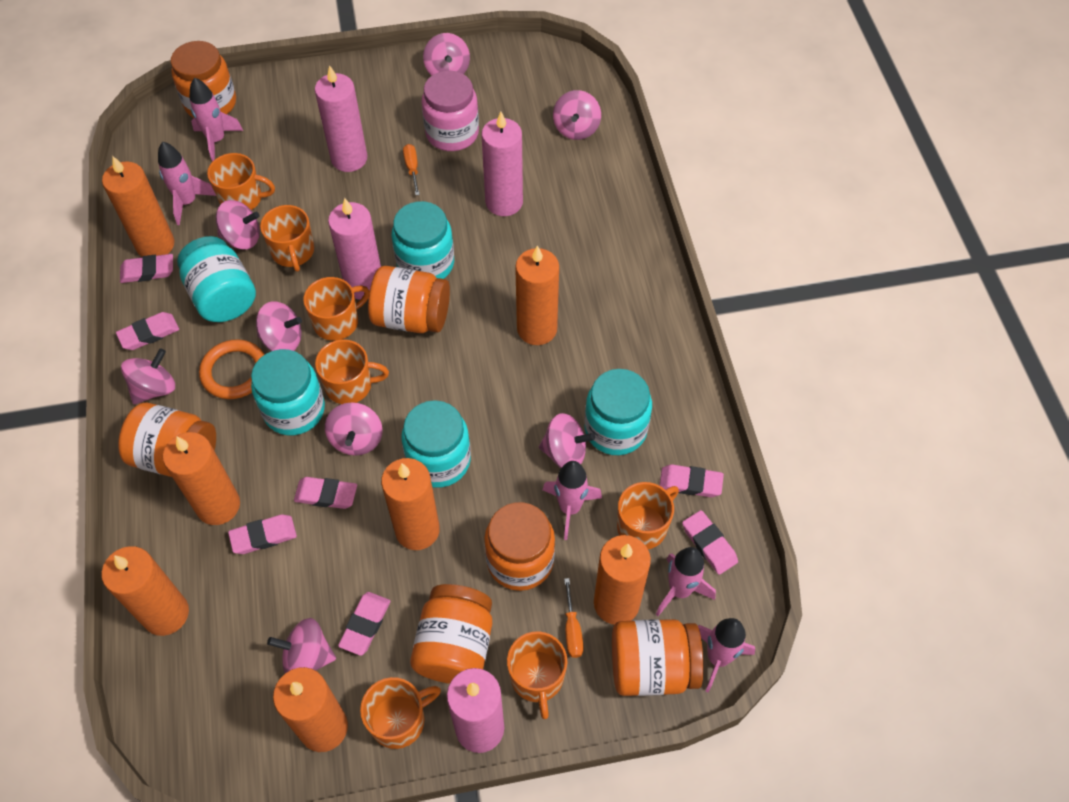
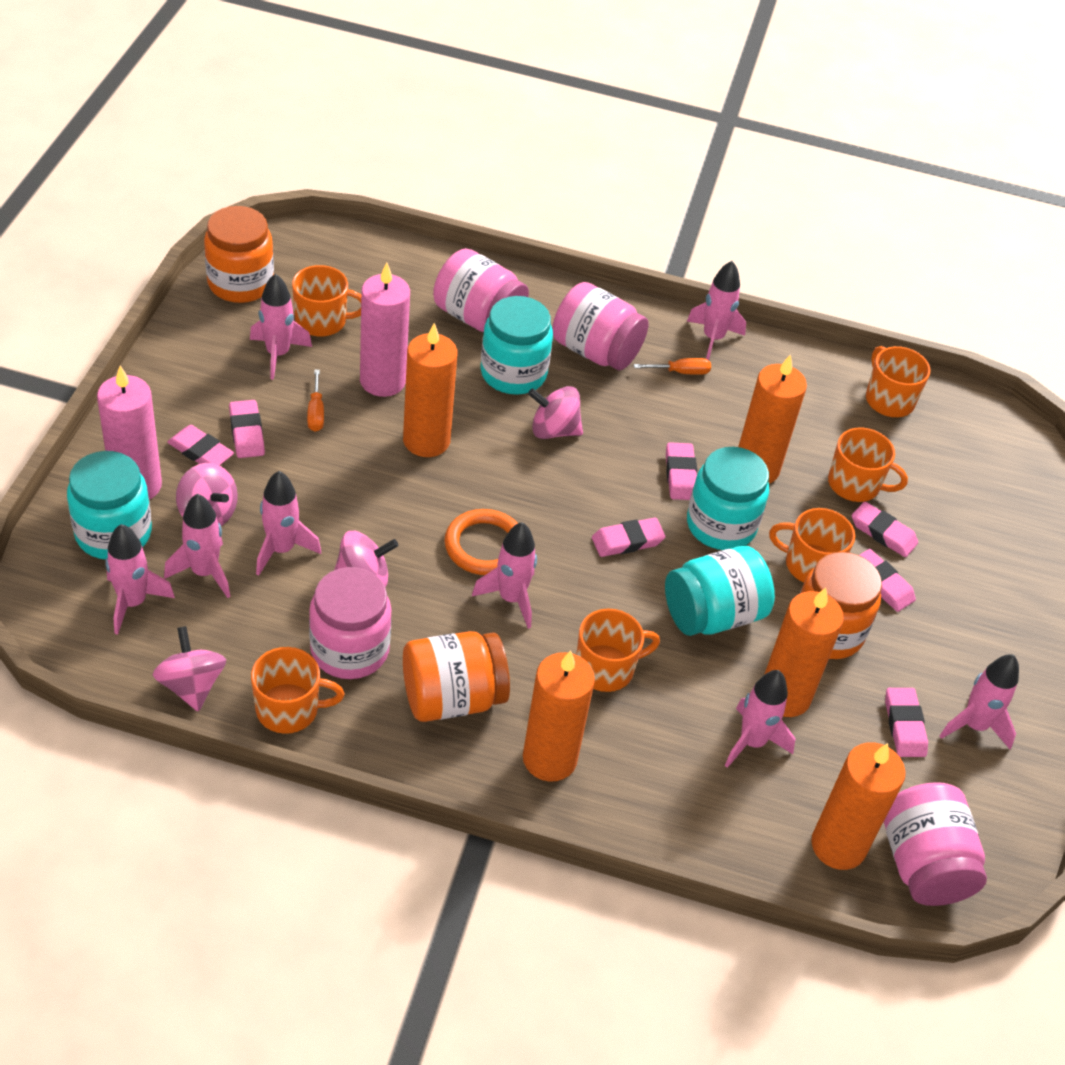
orange candle: [101,546,189,636] [102,156,174,257] [163,432,240,525] [273,667,348,752] [381,458,440,550] [515,245,559,345] [594,535,651,625] = 7 -> [403,323,457,457] [523,650,595,782] [738,354,807,484] [764,588,844,717] [811,742,906,870] = 5
orange jar: [118,403,216,477] [171,41,236,118] [368,266,450,333] [410,584,492,684] [484,502,555,591] [612,619,704,696] = 6 -> [204,206,274,303] [403,631,510,722] [800,552,882,659] = 3
orange mug: [207,153,275,210] [260,205,314,271] [303,277,370,341] [315,339,389,404] [360,677,441,749] [507,631,568,719] [617,482,679,549] = 7 -> [251,647,344,734] [292,265,361,337] [576,609,660,692] [769,508,855,583] [828,427,908,502] [866,346,930,417] = 6
pink candle: [315,65,367,172] [328,198,381,300] [447,668,504,753] [481,112,523,216] = 4 -> [97,366,162,500] [360,263,410,397] = 2
pink jar: [422,71,479,151] = 1 -> [309,567,392,679] [433,248,529,332] [552,282,648,370] [884,782,987,906] = 4
pink rocket: [158,141,216,225] [190,77,243,162] [543,461,602,540] [656,547,716,616] [698,618,755,693] = 5 -> [105,524,175,635] [164,494,231,598] [250,273,312,380] [256,471,321,575] [472,522,537,629] [687,261,746,360] [725,670,796,768] [940,654,1019,749] = 8
pink spinning top: [121,348,175,404] [216,200,260,249] [256,301,302,351] [267,618,336,673] [325,402,383,456] [423,33,470,76] [539,413,595,468] [553,90,601,140] = 8 -> [153,626,226,711] [176,463,238,526] [334,531,398,587] [528,386,583,439] = 4
turquoise jar: [177,236,256,322] [251,349,325,435] [392,201,454,279] [401,400,471,488] [585,369,652,455] = 5 -> [67,451,152,559] [480,296,553,395] [665,546,775,636] [687,447,769,550] = 4

